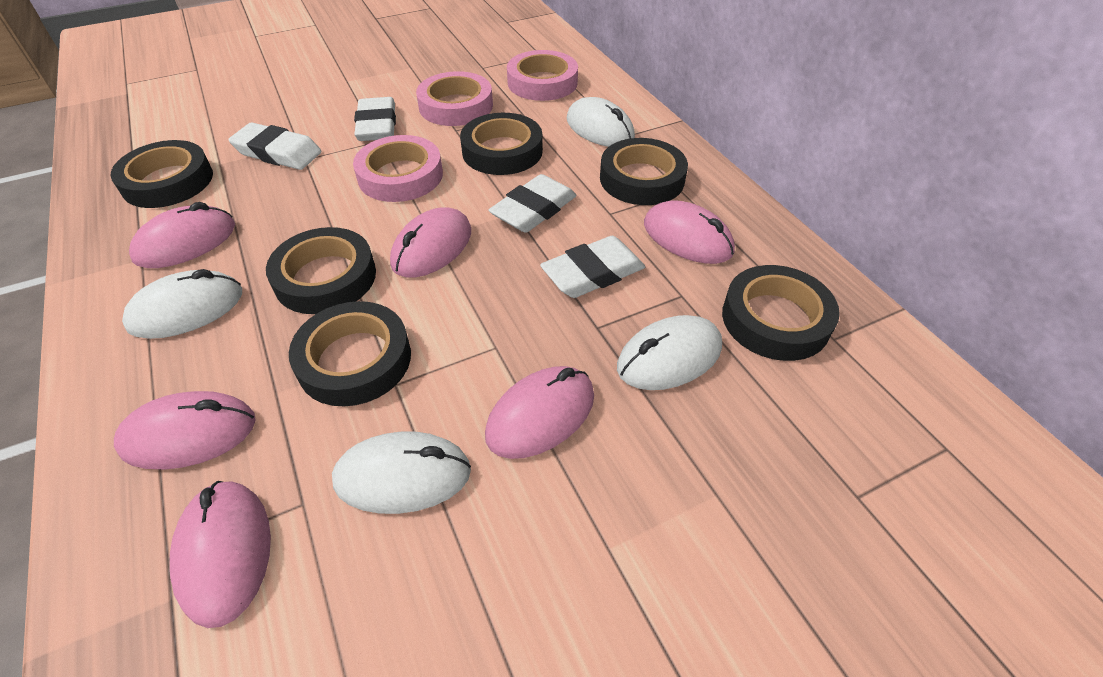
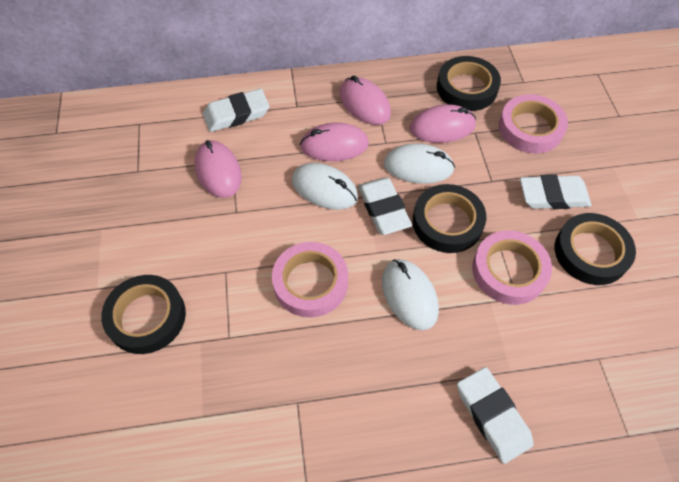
black tape: [110,140,213,208] [266,227,376,314] [289,301,411,406] [460,113,543,175] [600,138,688,205] [722,265,840,361] = 6 -> [101,275,186,354] [412,184,486,253] [437,56,501,111] [555,213,636,285] = 4
pink mouse: [114,391,256,470] [129,202,235,268] [170,481,271,628] [390,207,471,278] [485,366,594,459] [644,201,735,264] = 6 -> [194,140,242,198] [300,123,369,161] [340,76,391,125] [410,104,476,143] = 4
white mouse: [122,269,242,339] [332,432,471,514] [567,97,635,147] [617,315,722,390] = 4 -> [292,163,358,210] [382,259,439,330] [384,143,455,184] = 3

